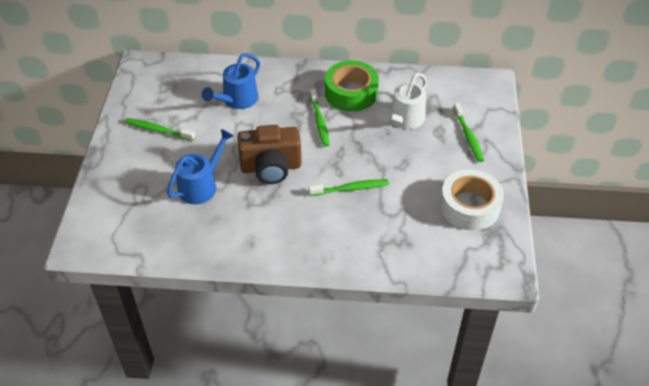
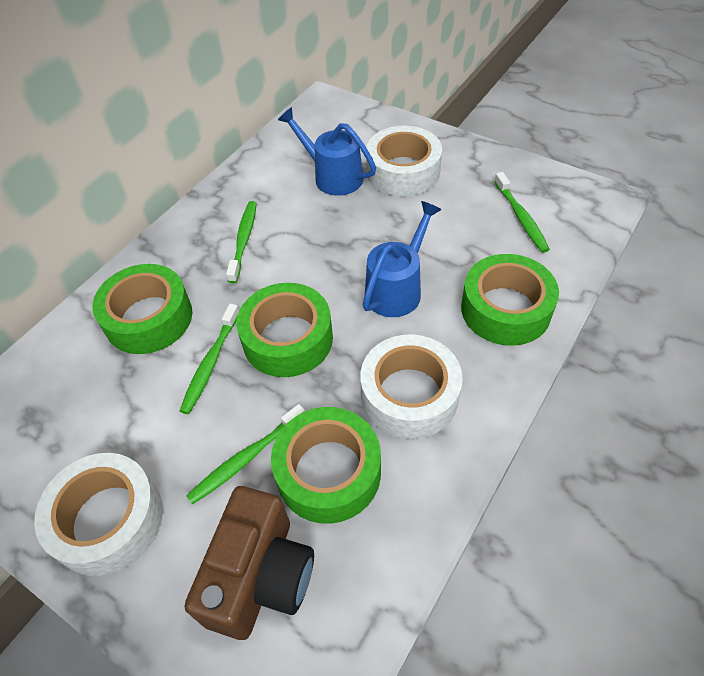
green tape: [325,61,379,112] = 1 -> [92,264,192,354] [237,283,333,377] [271,407,381,524] [461,254,559,346] = 4
white tape: [440,169,504,230] = 1 -> [34,453,163,576] [360,334,463,439] [366,126,442,196] = 3
white watering can: [379,72,427,129] = 1 -> none = 0

